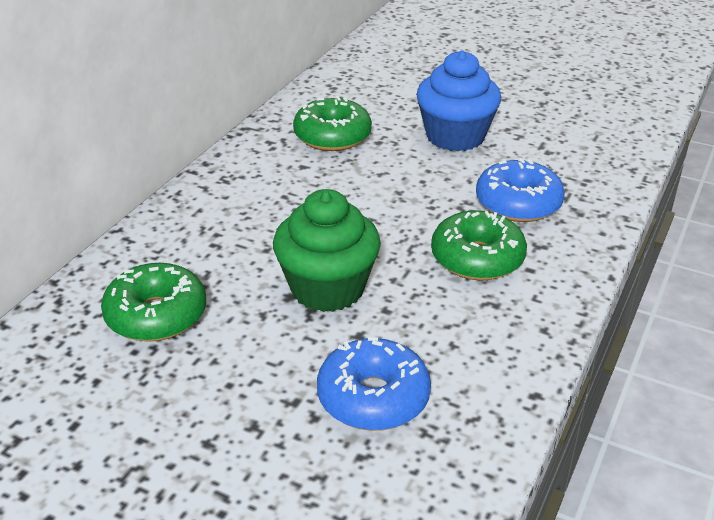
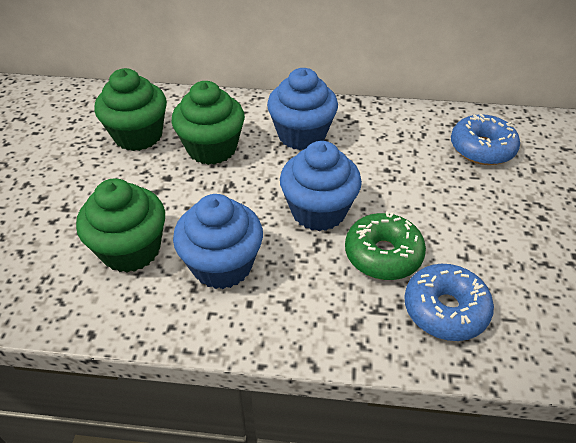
blue cupcake: [416,51,501,151] = 1 -> [173,194,263,289] [267,68,338,150] [280,141,362,231] = 3
green cupcake: [273,189,381,312] = 1 -> [76,178,165,273] [95,68,167,151] [172,81,245,165] = 3
green donut: [101,263,206,342] [293,96,372,151] [431,210,527,280] = 3 -> [345,211,426,280] = 1

